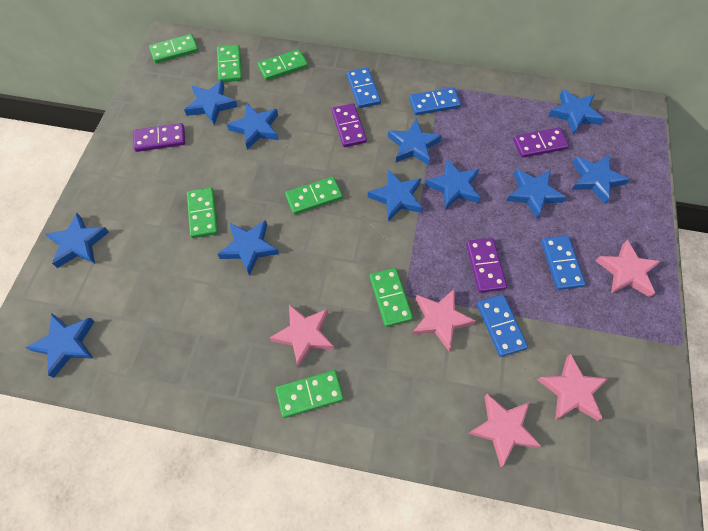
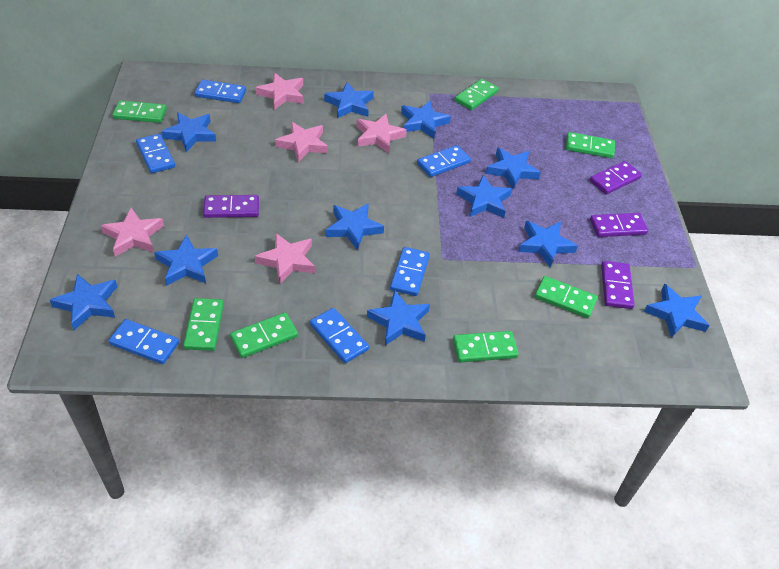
blue domino: [346,67,381,108] [409,87,461,115] [477,294,528,357] [541,236,585,290] = 4 -> [108,319,179,364] [136,134,175,173] [195,80,246,103] [310,308,369,363] [390,247,430,296] [417,145,471,177] = 6

